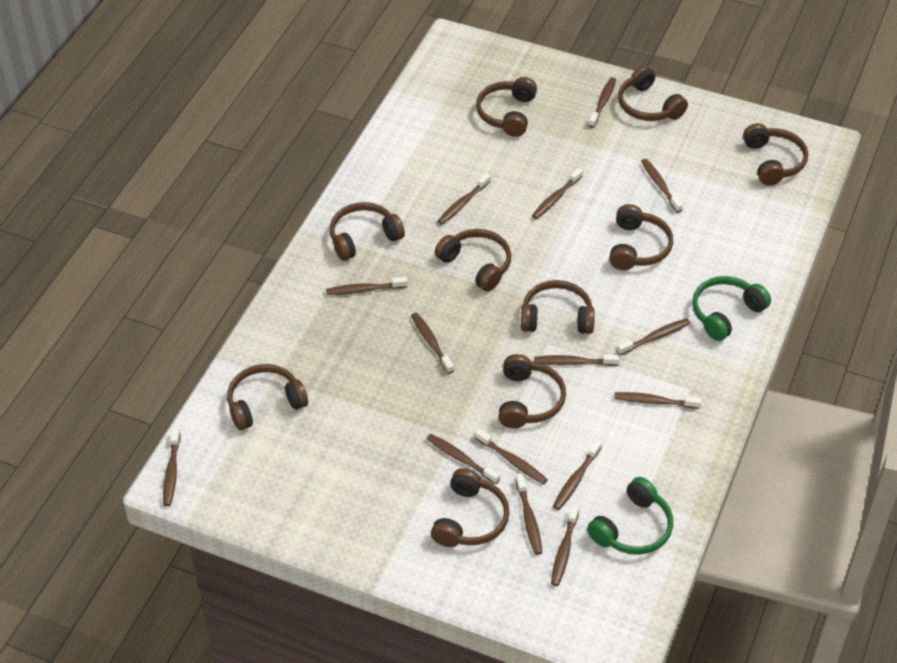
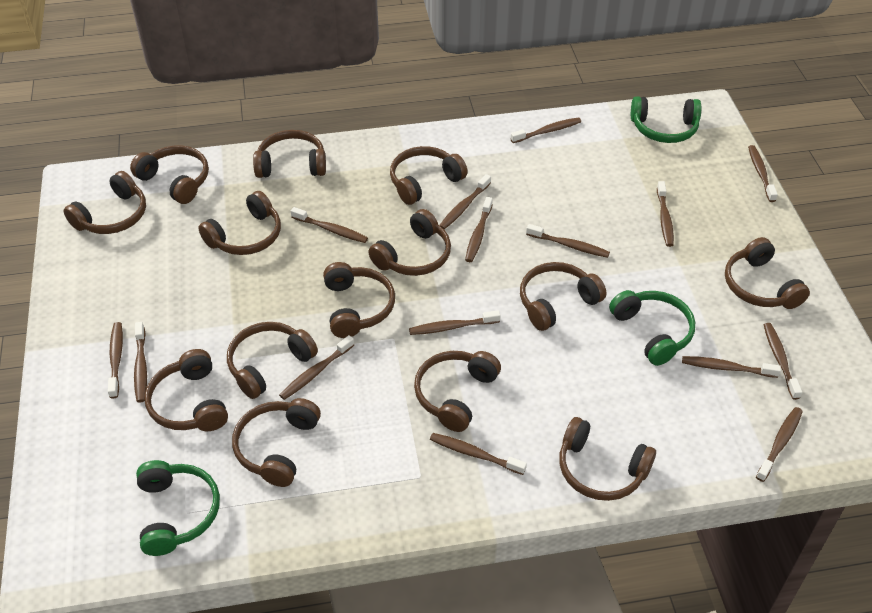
brown headphones: [227,364,308,430] [330,202,405,261] [431,468,510,547] [435,229,511,292] [476,77,537,137] [498,354,566,428] [521,280,595,334] [609,204,673,270] [618,66,688,121] [743,123,808,185] = 10 -> [64,171,146,234] [130,146,209,204] [145,349,228,431] [198,191,281,255] [227,322,318,399] [232,398,321,487] [253,130,326,178] [323,262,395,338] [368,209,451,276] [390,146,467,205] [414,351,501,432] [520,262,606,331] [559,417,656,501] [725,237,810,309] = 14
green headphones: [587,477,673,555] [692,276,771,341] = 2 -> [136,460,220,556] [609,290,695,366] [631,96,701,143] = 3

